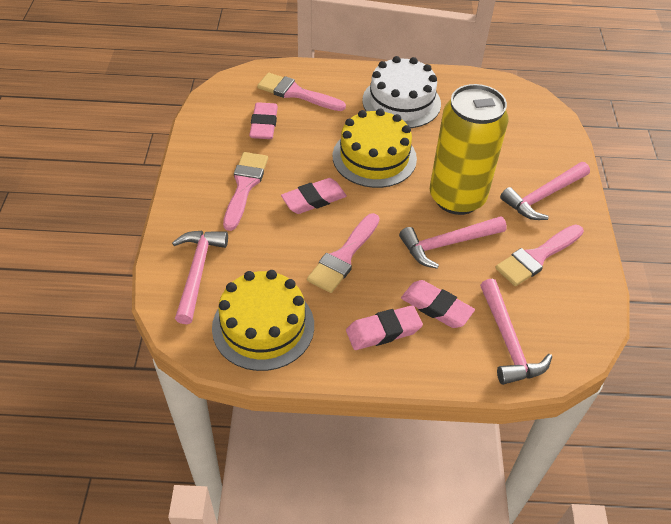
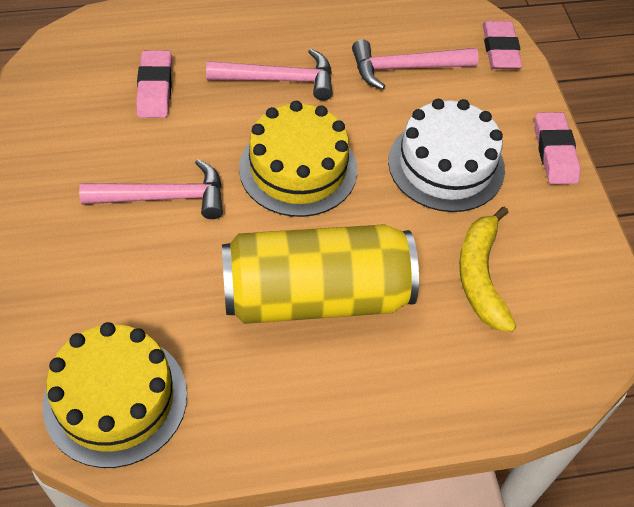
pink brush: [223,152,268,231] [257,73,346,111] [307,213,380,293] [495,224,584,286] = 4 -> none = 0
pink eraser: [249,102,278,139] [281,178,347,214] [346,305,423,350] [401,280,475,328] = 4 -> [136,50,172,118] [483,21,522,69] [535,112,581,185] = 3
pink hammer: [172,231,228,324] [399,216,507,269] [480,279,552,385] [500,162,590,220] = 4 -> [79,159,223,219] [206,49,333,101] [352,40,479,90] = 3
yellow banana: none = 0 -> [459,207,516,332] = 1

